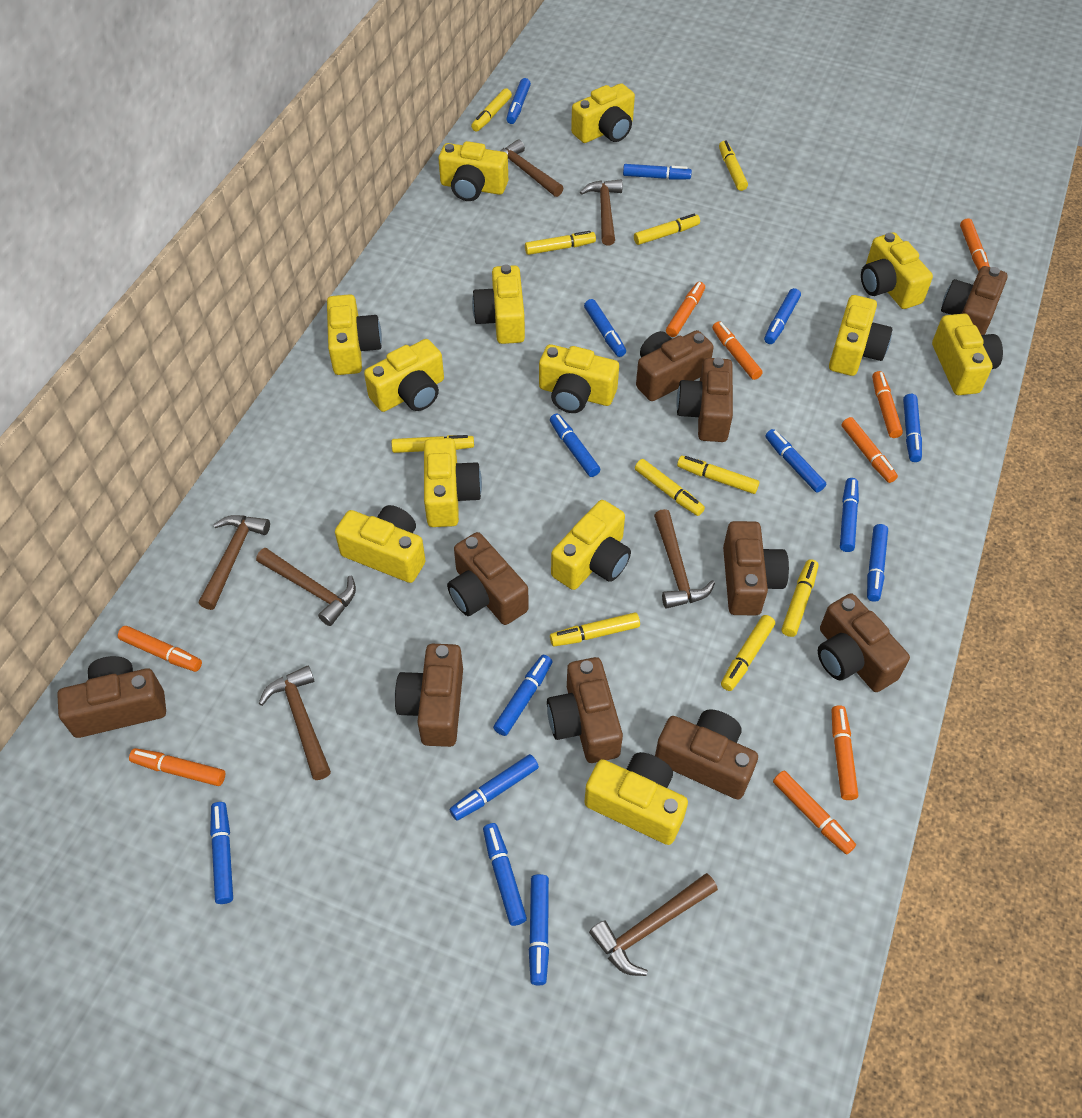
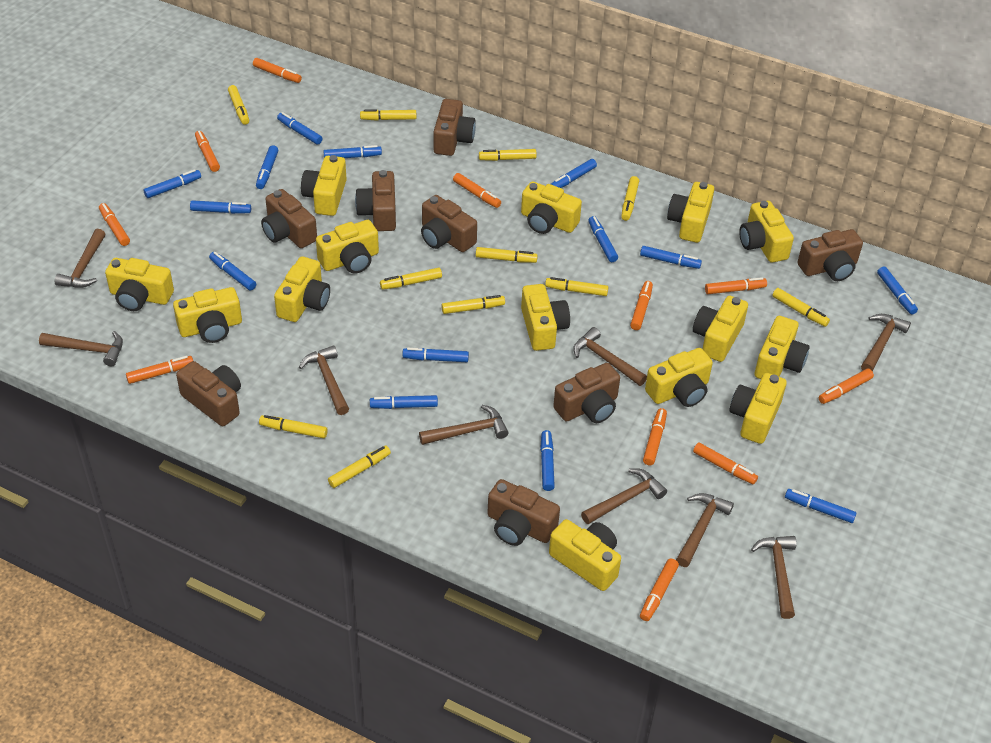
brown camera: [57,656,166,738] [395,644,463,747] [447,532,529,625] [547,657,623,763] [636,330,714,401] [655,710,758,799] [676,357,733,442] [723,521,789,615] [818,593,910,692] [941,266,1007,335] = 10 -> [176,361,241,426] [261,189,317,248] [355,170,396,231] [421,195,477,252] [433,99,476,156] [487,479,560,546] [553,363,620,423] [797,229,863,281] = 8
brown hammer: [199,515,270,610] [256,548,356,626] [259,665,331,780] [500,140,563,197] [580,180,622,245] [589,873,718,976] [654,509,715,609] = 7 -> [39,331,123,366] [55,229,105,288] [299,345,349,415] [419,405,509,445] [573,327,647,386] [581,468,667,524] [676,493,734,567] [751,536,797,619] [861,314,911,371] = 9
orange marker: [118,626,202,672] [129,748,225,786] [666,282,705,337] [712,321,763,380] [773,771,856,855] [832,705,858,800] [842,417,898,483] [872,371,903,438] [960,218,990,271] = 9 -> [99,203,130,246] [126,356,193,384] [195,131,220,172] [253,58,302,83] [453,173,501,208] [630,281,653,330] [640,559,679,621] [643,408,667,465] [693,442,758,485] [705,277,767,294] [819,369,874,404] = 11
yellow camera: [327,294,382,375] [335,505,426,583] [364,339,444,412] [424,438,482,527] [438,141,508,201] [472,265,525,344] [539,344,619,413] [551,500,631,590] [571,83,635,143] [584,752,688,845] [829,295,892,376] [861,232,933,309] [932,313,1003,395] = 13 -> [105,258,174,311] [173,287,242,343] [274,256,330,322] [301,155,347,216] [316,220,379,274] [521,181,582,234] [521,284,570,351] [549,519,621,591] [645,348,713,407] [667,182,714,243] [693,296,748,362] [729,373,787,444] [739,201,794,263] [755,316,810,379] = 14
yellow marker: [391,435,474,453] [471,88,512,132] [525,231,596,255] [550,612,640,646] [634,214,700,245] [635,459,705,516] [677,456,760,494] [719,141,748,191] [721,615,775,691] [781,559,818,637] = 10 -> [228,85,249,125] [259,415,328,438] [328,446,391,488] [360,109,416,121] [380,267,442,290] [441,295,505,314] [476,247,538,263] [479,149,537,161] [545,277,608,296] [621,176,639,221] [772,288,830,327] = 11

